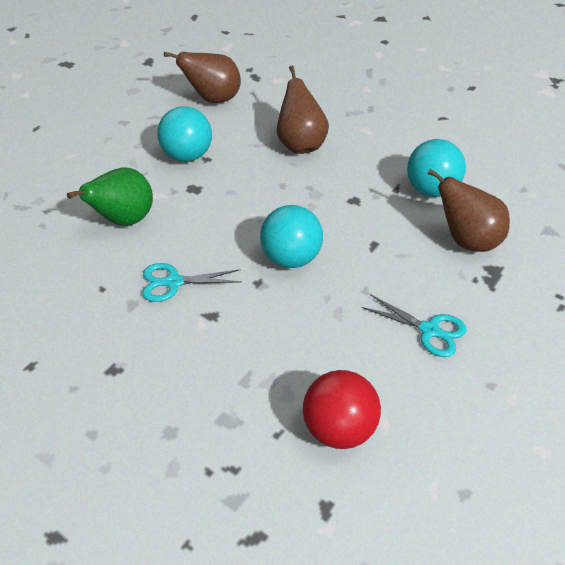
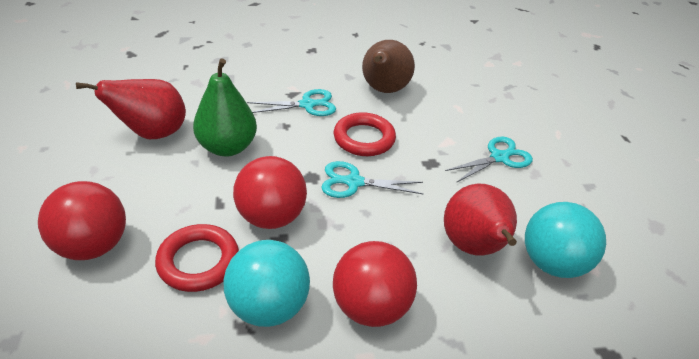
brown pear: [164,52,241,103] [277,65,329,154] [427,168,510,252] = 3 -> [362,40,415,93] = 1
red ball: [303,370,381,449] = 1 -> [38,181,126,260] [233,156,307,229] [333,241,417,327] = 3
red pear: none = 0 -> [76,79,186,139] [444,184,517,256] = 2
red ring: none = 0 -> [155,224,239,292] [334,112,396,156] = 2
turquoise ball: [157,106,212,162] [260,205,323,268] [407,139,466,197] = 3 -> [224,240,310,327] [525,202,606,278] = 2
turquoise scissors: [142,263,241,302] [361,294,466,357] = 2 -> [247,89,336,116] [321,161,424,198] [445,136,533,183] = 3

